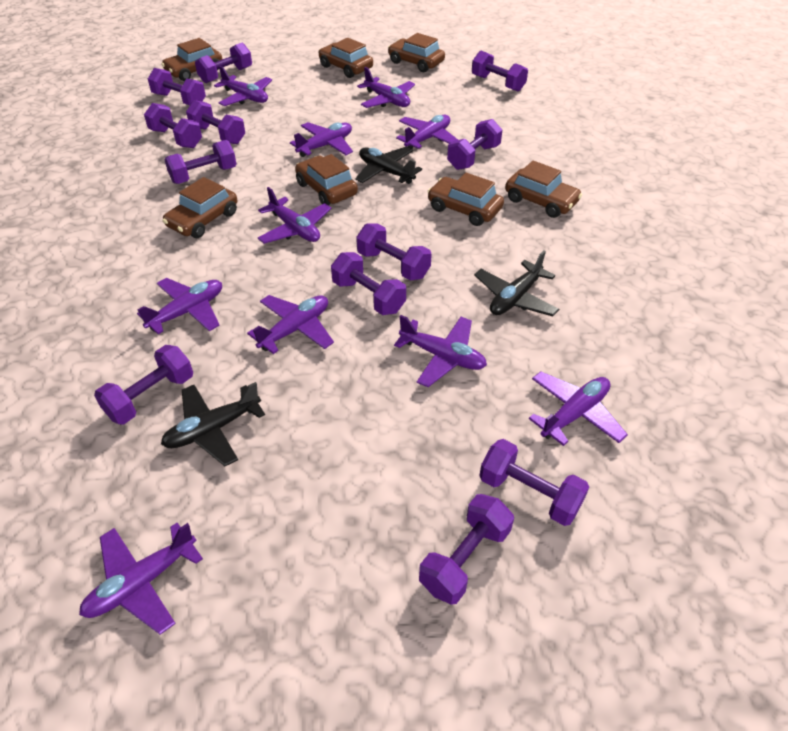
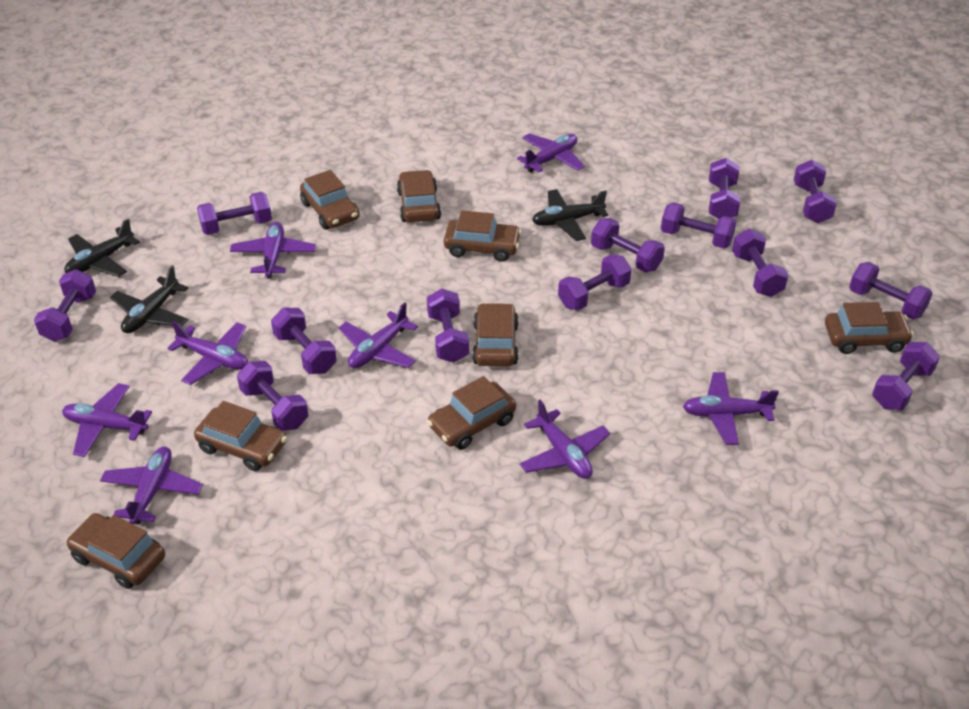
brown car: [161,38,222,81] [162,177,237,238] [295,154,358,206] [319,38,373,78] [388,33,445,72] [427,172,504,226] [505,160,582,218] = 7 -> [66,513,165,589] [194,401,287,471] [300,170,360,230] [397,170,441,222] [427,376,516,450] [444,210,522,262] [472,303,519,366] [825,302,914,354] = 8
purple dumbbell: [94,345,193,424] [144,103,202,148] [148,68,206,105] [164,140,236,184] [186,100,245,144] [195,43,252,83] [331,252,406,315] [356,223,432,281] [419,494,514,605] [447,119,502,170] [472,51,528,91] [479,439,589,526] = 12 -> [34,269,96,342] [197,192,272,235] [237,361,309,431] [271,308,337,374] [427,289,469,363] [558,254,632,311] [591,218,665,272] [661,202,737,248] [709,158,740,219] [732,229,789,297] [794,160,837,223] [849,262,933,319] [872,342,940,410] = 13
purple plane: [79,523,203,635] [137,278,222,334] [214,66,272,106] [247,295,334,354] [258,187,332,244] [290,122,353,157] [357,67,415,108] [394,315,487,387] [396,115,458,149] [529,372,628,446] = 10 -> [62,383,152,457] [100,447,203,524] [168,321,248,385] [230,222,316,279] [339,302,418,368] [517,133,585,173] [519,400,610,479] [683,372,779,445] = 8

